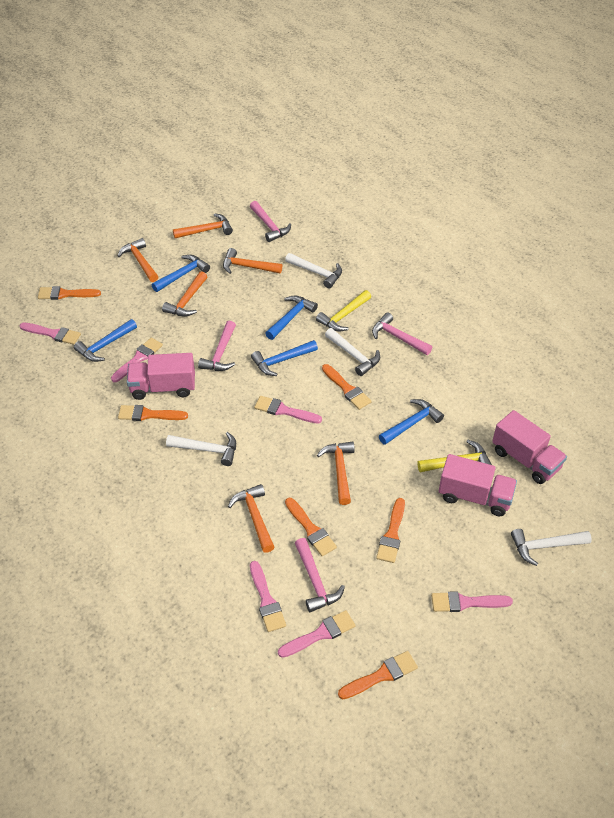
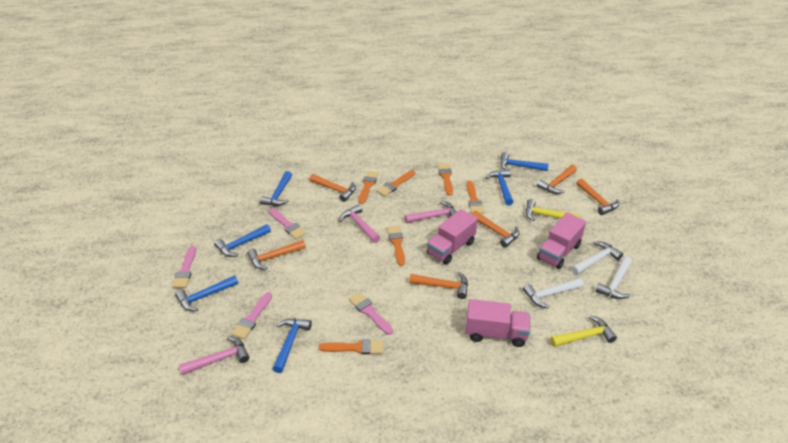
blue hammer: [74,319,137,362] [152,255,210,292] [251,340,318,376] [265,295,318,340] [379,399,444,445] = 5 -> [175,275,238,311] [214,224,271,257] [260,171,292,206] [273,318,312,373] [486,169,513,205] [500,152,549,171] = 6
pink brush: [19,323,81,345] [111,338,163,382] [250,561,286,632] [254,396,322,424] [278,610,356,658] [431,591,513,612] = 6 -> [172,246,196,288] [231,292,272,339] [269,209,306,239] [349,292,393,335] = 4
pink hammer: [198,321,236,371] [250,201,291,242] [295,538,345,612] [372,312,432,355] = 4 -> [179,336,249,375] [339,204,380,243] [405,201,456,223] = 3
white hammer: [166,432,236,466] [285,253,342,289] [325,328,380,376] [511,529,592,566] = 4 -> [523,278,584,309] [571,242,623,275] [596,257,632,299] = 3

